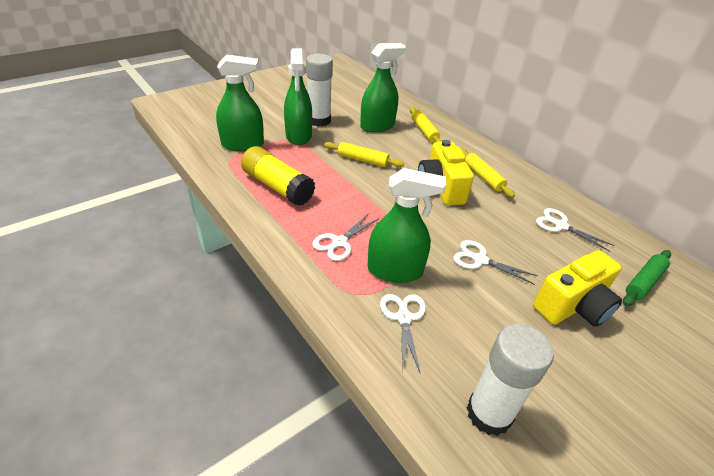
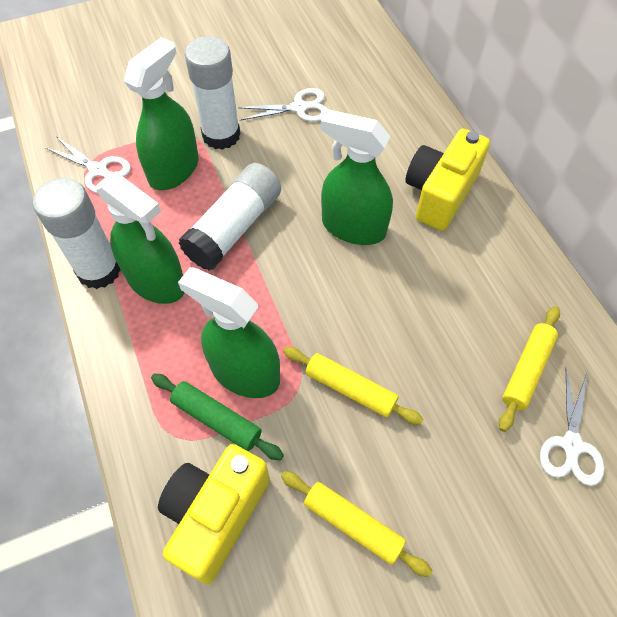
white glue stick: [306,54,333,127] [467,324,554,436] = 2 -> [33,178,121,289] [179,163,281,271] [185,36,240,150] = 3
white scissors: [312,213,378,261] [380,294,426,374] [453,240,538,285] [536,208,614,252] = 4 -> [46,137,131,193] [238,88,328,122] [540,369,605,486] = 3
yellow glue stick: [241,146,315,206] = 1 -> none = 0

